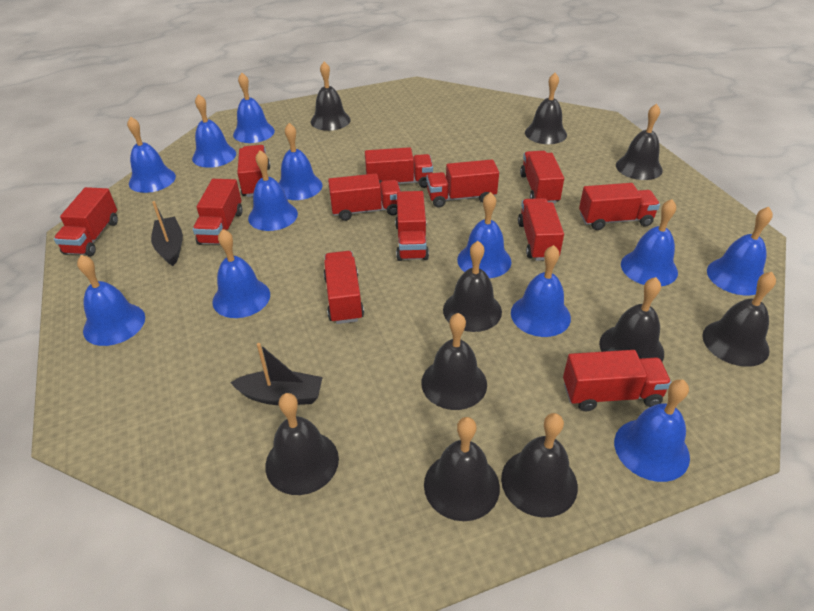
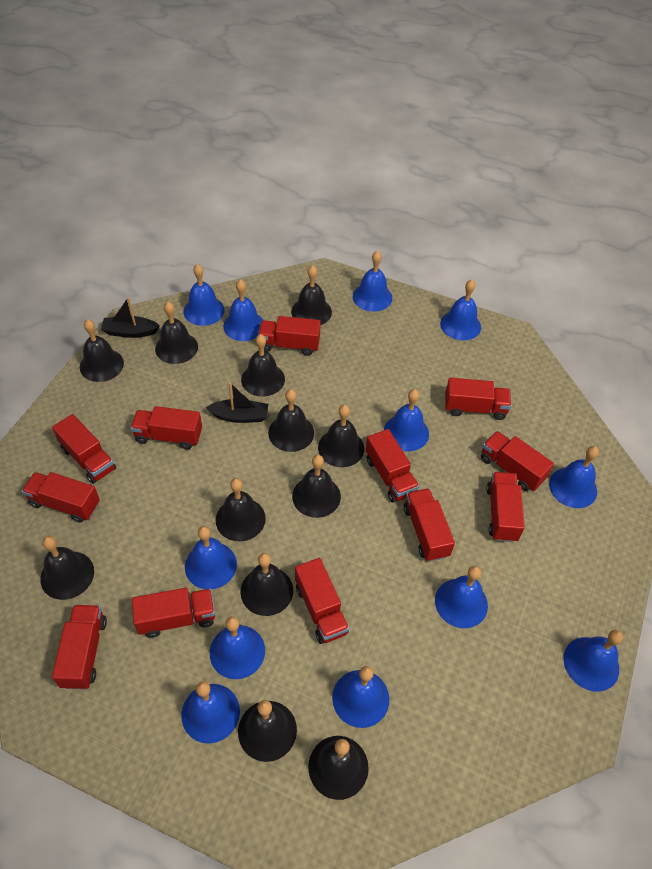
black bell: [265,393,339,495] [311,62,351,131] [421,313,487,410] [424,417,500,521] [443,241,502,332] [501,413,578,518] [525,73,567,144] [599,277,664,362] [616,104,663,180] [702,272,776,367] = 10 -> [40,536,94,600] [80,319,124,382] [155,302,198,364] [216,478,266,542] [238,700,297,762] [240,553,293,616] [241,334,285,397] [268,389,314,452] [291,265,332,325] [292,455,341,518] [308,736,369,800] [318,405,364,467] = 12

